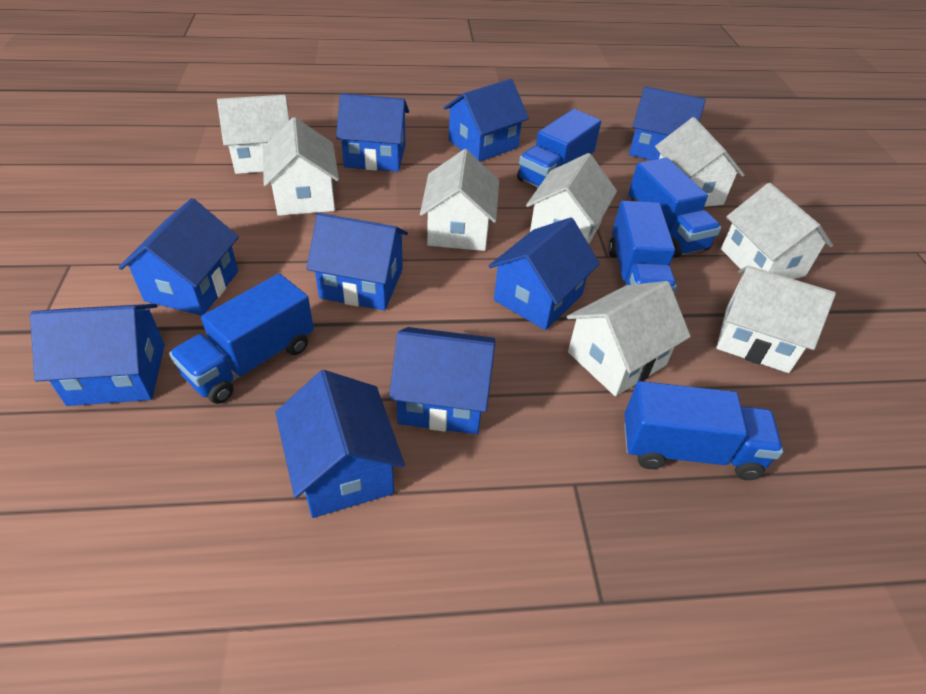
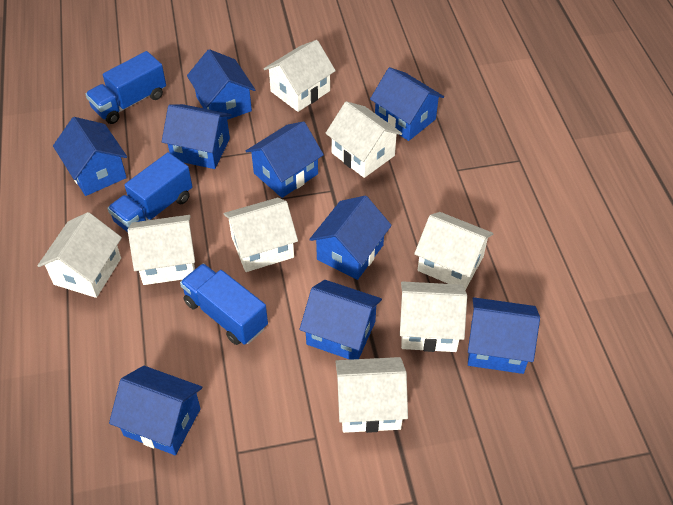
blue truck: [169,274,314,404] [517,109,601,187] [608,201,677,294] [624,381,783,480] [628,158,721,258] = 5 -> [86,51,166,124] [108,152,193,232] [180,263,268,345] = 3

